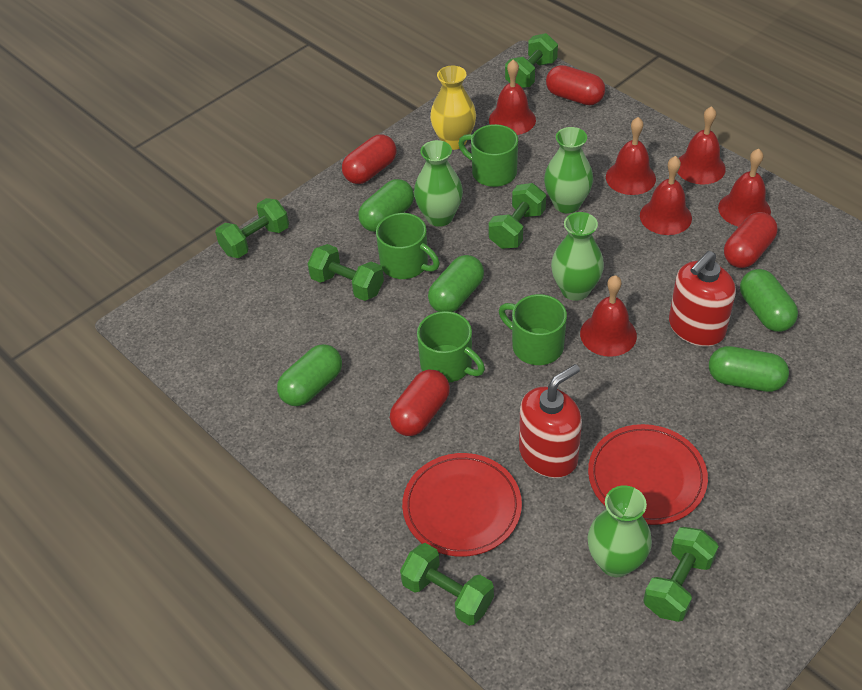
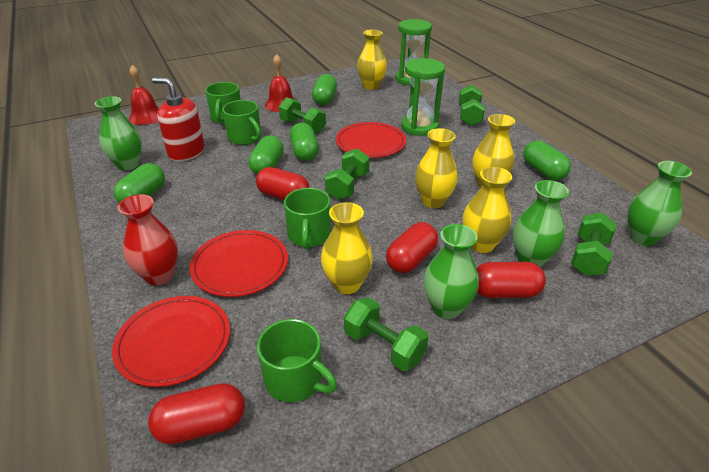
green dumbbell: [215,198,289,258] [308,244,384,301] [400,543,494,626] [489,183,546,249] [505,33,558,88] [643,527,719,622] = 6 -> [279,97,326,134] [325,148,370,200] [344,297,429,371] [459,85,485,126] [571,213,616,276] = 5
green hourglass: none = 0 -> [396,19,432,86] [401,58,445,136] = 2
red bell: [489,60,536,135] [580,275,637,357] [606,117,656,195] [640,156,692,235] [677,106,726,185] [718,148,771,227] = 6 -> [129,65,159,125] [265,54,294,112] = 2
red plate: [402,453,522,557] [588,424,708,525] = 2 -> [112,296,230,387] [189,230,288,297] [336,122,406,158] = 3
red soap dispenser: [519,364,582,478] [669,251,736,347] = 2 -> [152,78,205,161] = 1
red vase: none = 0 -> [118,194,178,285] = 1
yellow vase: [430,66,476,150] = 1 -> [321,202,373,294] [357,30,387,90] [415,128,458,208] [463,167,512,253] [473,114,515,188] = 5

